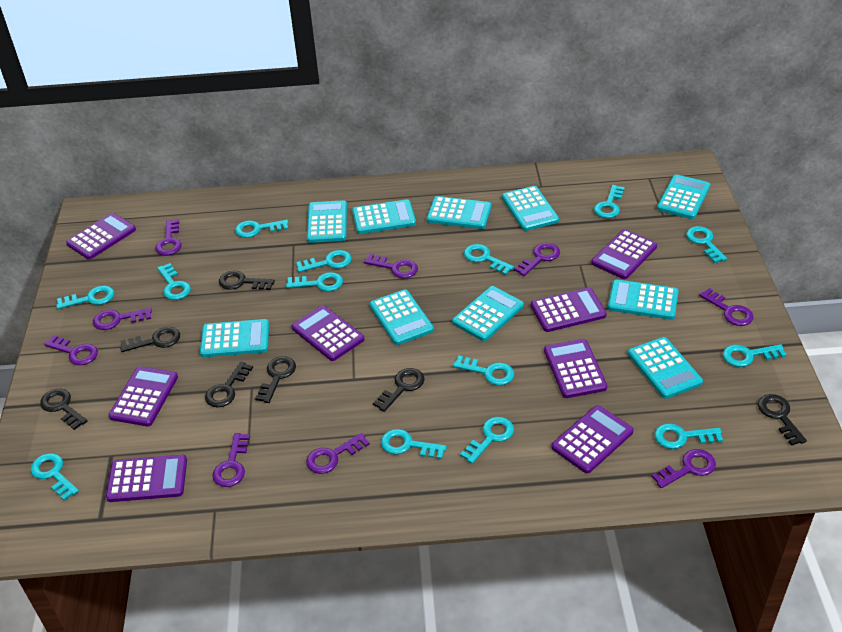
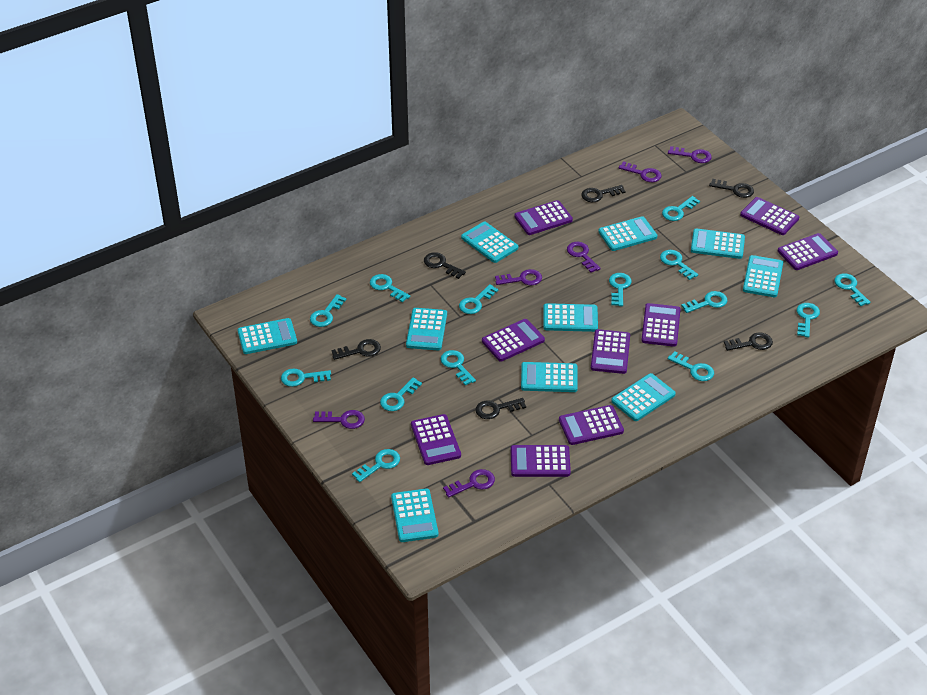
black key: [40,389,87,430] [120,327,180,352] [205,362,253,408] [219,271,275,290] [255,356,296,403] [373,368,425,412] [758,394,807,446] = 7 -> [331,339,381,360] [424,252,466,279] [475,398,526,419] [581,185,626,202] [709,179,754,198] [724,332,773,351] = 6
purple calculator: [66,213,136,259] [106,455,187,502] [109,366,178,426] [292,305,365,361] [531,288,607,332] [544,339,607,398] [551,405,634,474] [591,229,657,279] = 8 -> [411,414,461,465] [482,319,545,362] [511,445,571,477] [514,200,573,235] [559,405,624,445] [591,329,630,374] [641,303,680,347] [740,197,799,235] [778,233,838,270] = 9
purple key: [44,335,98,365] [93,308,152,330] [155,220,181,256] [212,433,250,487] [306,433,370,474] [364,254,418,278] [514,243,560,276] [651,449,716,488] [699,288,754,326] = 9 -> [313,410,365,429] [443,469,495,498] [495,269,542,286] [567,242,601,273] [619,161,662,182] [668,146,712,163] = 6

